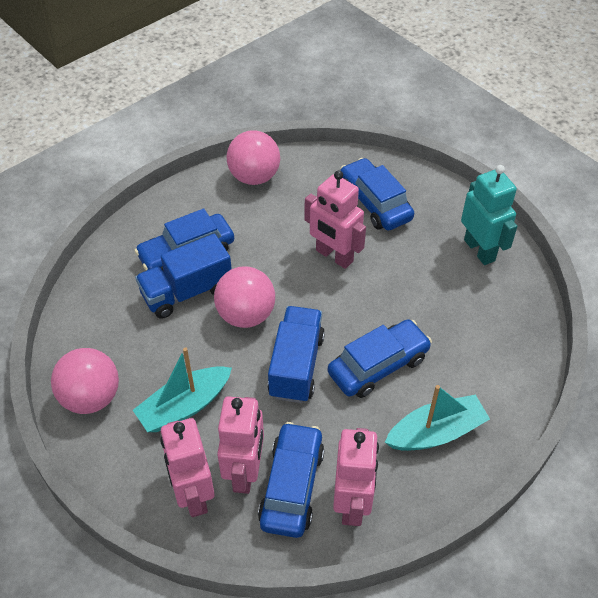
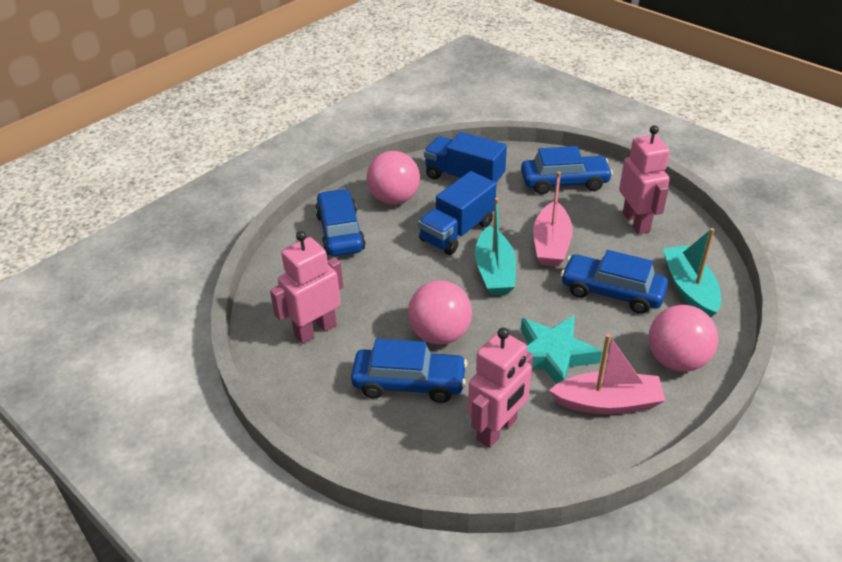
pink boat: none = 0 -> [533,172,573,267] [549,334,666,414] = 2
pink robot: [160,418,215,517] [217,396,264,494] [305,170,366,269] [333,428,379,526] = 4 -> [270,231,344,344] [468,328,533,448] [619,125,670,234] = 3
turquoise robot: [461,165,517,265] = 1 -> none = 0
turquoise star: none = 0 -> [521,315,602,384] = 1

